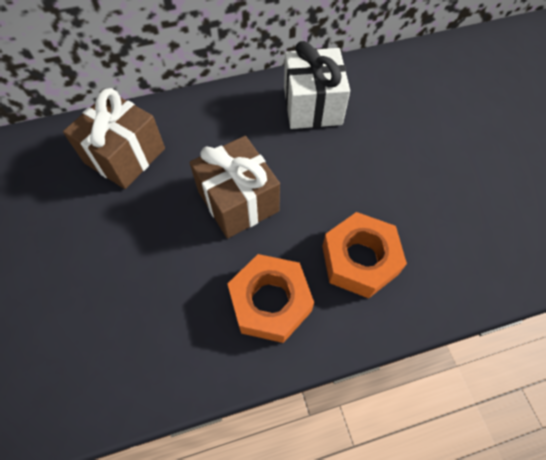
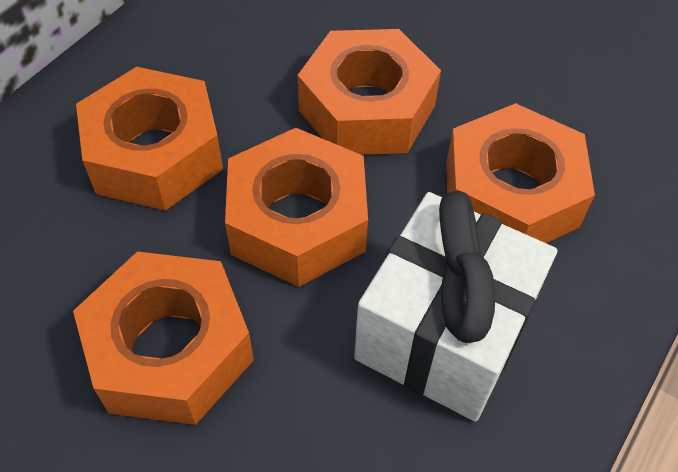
brown gift: [63,88,165,189] [190,136,280,238] = 2 -> none = 0
orange nut: [228,254,314,343] [322,212,407,298] = 2 -> [73,251,254,425] [76,67,223,211] [225,128,368,287] [298,29,441,155] [446,103,595,243] = 5

